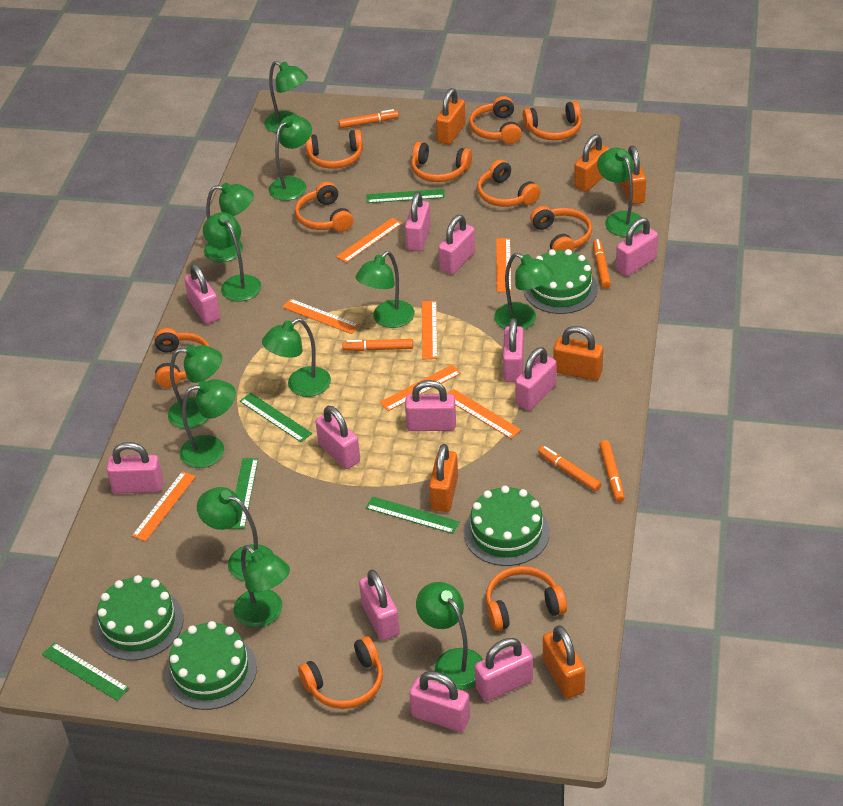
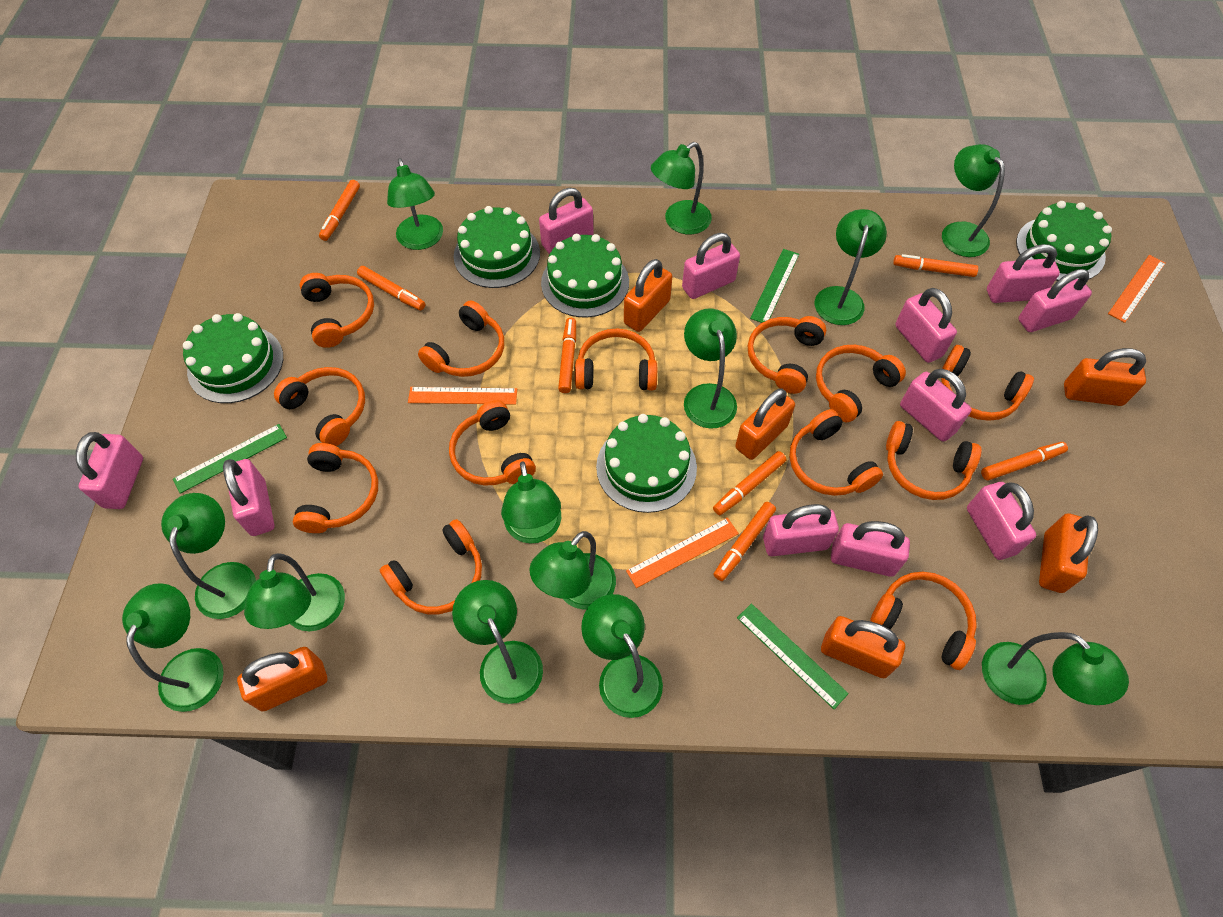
green cake: [94,575,184,660] [165,621,257,710] [464,486,550,566] [524,249,598,314] = 4 -> [183,313,283,403] [454,206,540,288] [541,234,629,317] [596,414,697,513] [1016,201,1112,281] = 5
green ruler: [42,643,129,701] [229,458,258,529] [240,393,312,442] [366,496,459,534] [367,189,445,203] = 5 -> [173,424,287,494] [737,603,849,709] [750,249,799,323] = 3
orange headphones: [154,328,210,388] [295,182,354,232] [298,636,383,709] [305,129,363,169] [411,142,472,182] [469,96,522,144] [477,160,541,207] [486,566,567,631] [523,101,582,140] [530,206,592,252] = 10 -> [274,367,365,446] [293,443,378,533] [299,273,374,348] [380,519,482,614] [418,301,504,377] [449,400,536,486] [575,329,657,391] [748,316,826,394] [789,409,883,496] [816,345,906,422] [870,571,977,670] [886,421,981,500] [941,345,1034,421] = 13
orange marker: [339,109,399,128] [342,339,413,351] [538,446,602,492] [593,239,611,288] [599,440,625,502] = 5 -> [319,180,360,241] [357,266,426,311] [558,318,576,393] [713,451,786,515] [714,502,776,581] [893,254,978,277] [981,442,1068,480] = 7
orange ruler: [132,471,196,542] [282,299,360,334] [336,218,402,263] [380,365,461,411] [422,301,438,359] [447,389,521,439] [496,238,511,292] = 7 -> [408,387,517,405] [626,517,739,588] [1108,255,1165,323] = 3
pink padlock: [107,442,163,494] [184,264,221,324] [315,406,360,469] [359,570,400,640] [405,192,431,252] [405,380,456,431] [409,671,470,732] [438,215,475,275] [475,638,533,702] [503,318,524,382] [515,347,557,411] [616,218,658,276] = 12 -> [76,432,143,509] [223,459,275,536] [539,188,594,254] [682,233,740,299] [763,504,839,556] [831,521,910,577] [895,288,957,363] [900,369,972,442] [967,482,1036,560] [987,244,1060,303] [1018,269,1092,332] = 11

